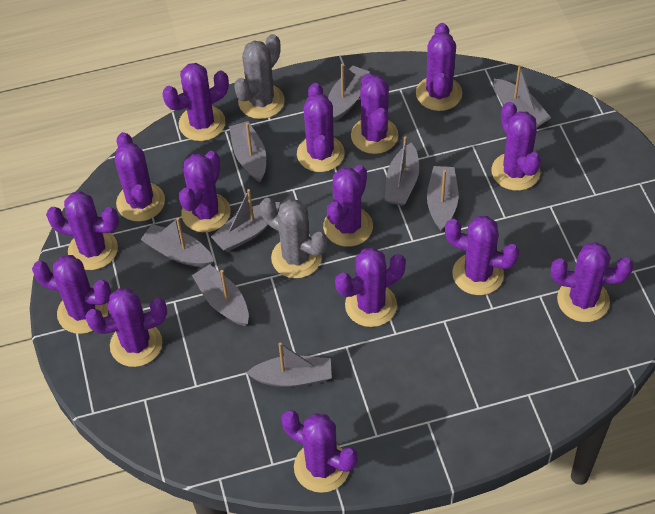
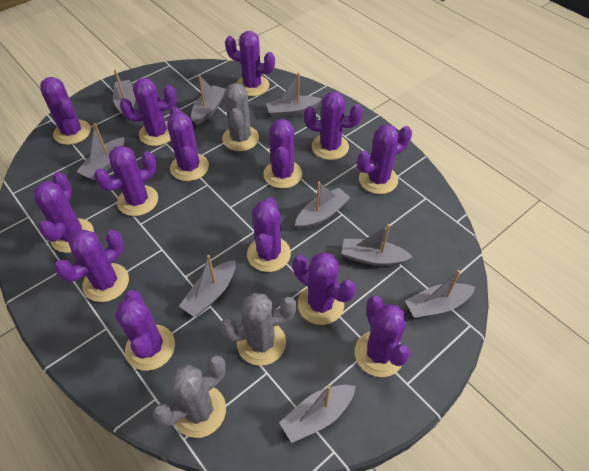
grey cactus: [234,34,285,119] [260,198,327,278] = 2 -> [152,355,226,438] [220,293,297,366] [222,83,259,151] = 3
purple cactus: [32,255,111,334] [46,191,119,270] [85,288,167,367] [115,132,165,221] [162,63,229,141] [179,151,230,232] [281,410,358,493] [297,83,345,172] [323,165,373,247] [335,248,406,327] [351,73,398,154] [416,23,462,111] [445,216,520,295] [491,102,541,191] [551,242,633,322] = 15 -> [34,172,94,253] [40,77,91,145] [54,230,129,302] [94,145,158,216] [115,290,175,371] [120,78,177,146] [167,107,209,181] [225,31,275,96] [247,197,291,272] [263,119,302,189] [293,252,356,325] [304,91,363,160] [355,296,411,377] [357,124,412,194] = 14

